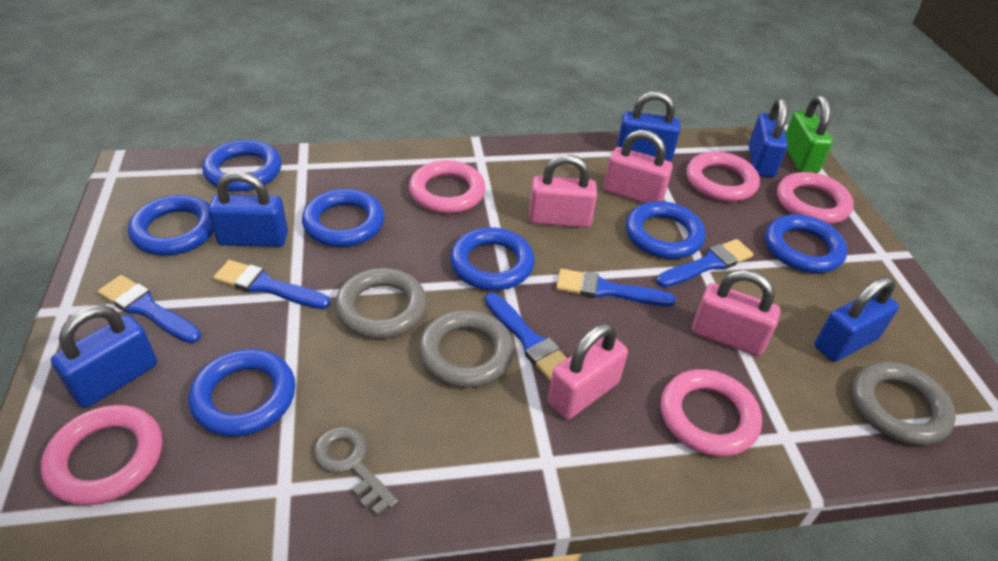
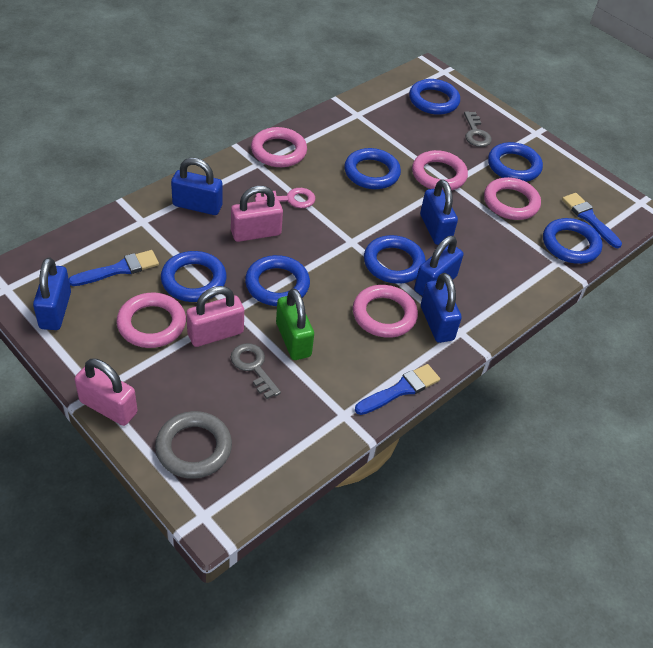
blue brush: [98,275,201,344] [213,260,330,309] [485,293,567,382] [556,269,676,306] [656,239,754,287] = 5 -> [69,250,159,286] [355,364,440,415] [562,193,622,248] = 3
grey key: [313,426,398,516] = 1 -> [231,343,281,399] [464,111,492,147] = 2
grey ring: [335,268,427,339] [419,310,514,388] [852,361,956,446] = 3 -> [155,411,232,479] = 1
pink key: none = 0 -> [255,188,315,208] = 1
pink padlock: [529,154,597,228] [548,323,628,419] [604,130,673,203] [692,270,780,356] = 4 -> [75,359,137,426] [186,286,244,347] [231,186,283,242] = 3

